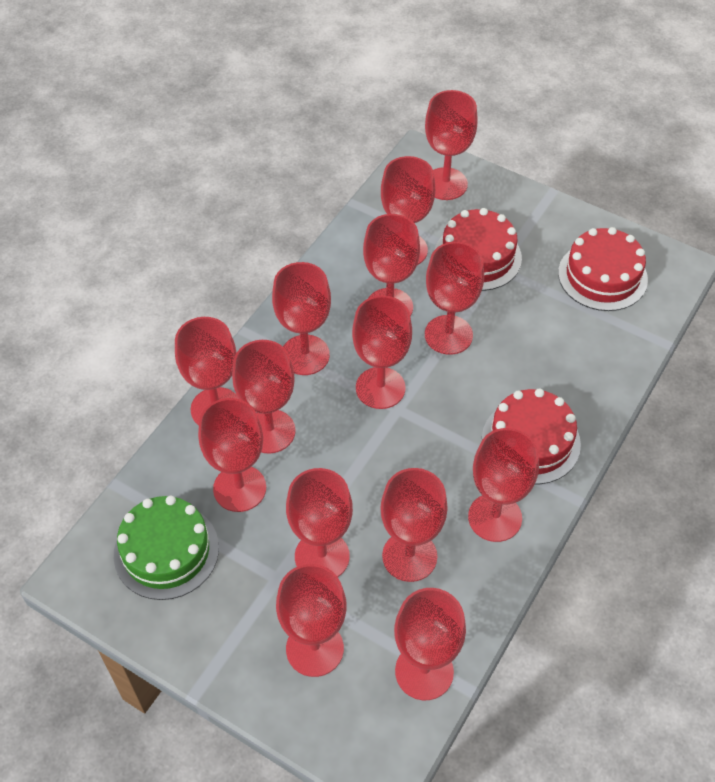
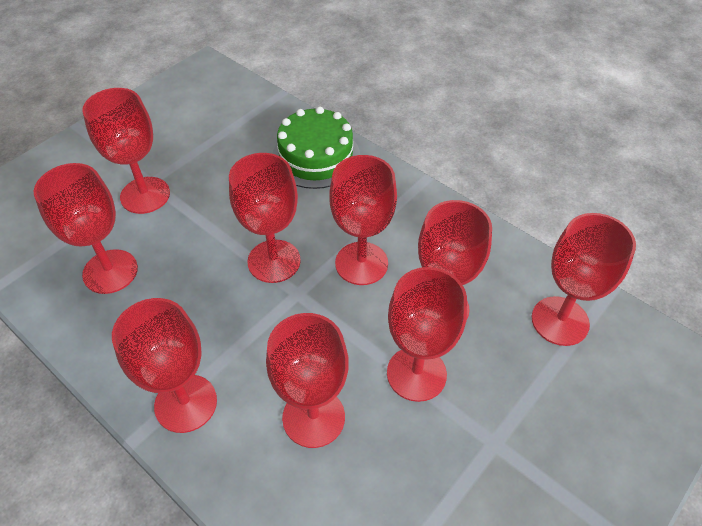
red cake: [435,208,522,291] [482,388,581,484] [558,227,648,311] = 3 -> none = 0
red goblet: [175,317,238,425] [198,398,266,512] [232,340,296,454] [272,262,331,375] [276,564,346,677] [286,468,353,577] [352,295,412,409] [363,214,420,316] [381,156,435,265] [381,468,448,582] [394,588,466,700] [425,90,478,200] [425,242,484,355] [468,428,539,542] = 14 -> [34,163,138,294] [82,88,170,214] [112,298,217,433] [229,153,301,283] [266,313,349,448] [329,155,397,285] [387,267,467,402] [418,200,492,321] [532,213,636,346] = 9

